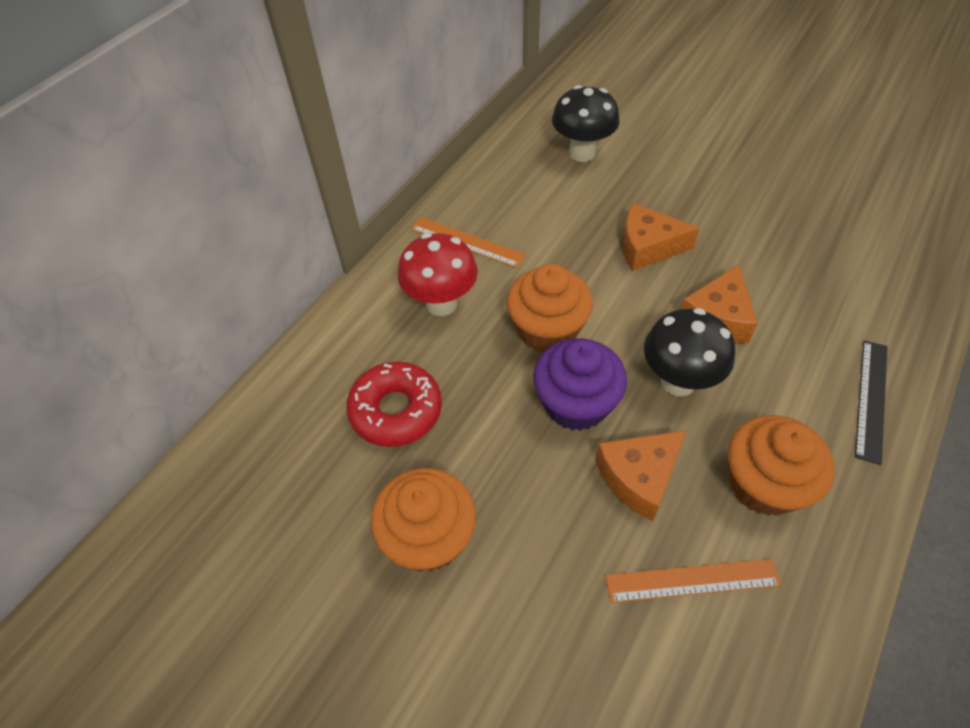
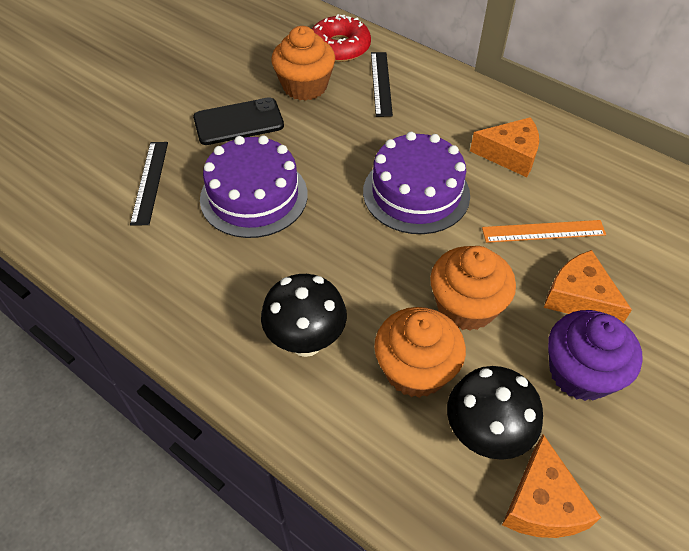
black phone: none = 0 -> [193,97,284,145] = 1
black ruler: [855,340,888,465] = 1 -> [130,142,168,225] [371,52,393,117] = 2
orange ruler: [411,217,526,268] [606,559,781,603] = 2 -> [482,220,606,243] = 1
purple cake: none = 0 -> [200,135,308,238] [363,132,470,234] = 2
red mushroom: [398,233,478,316] = 1 -> none = 0

